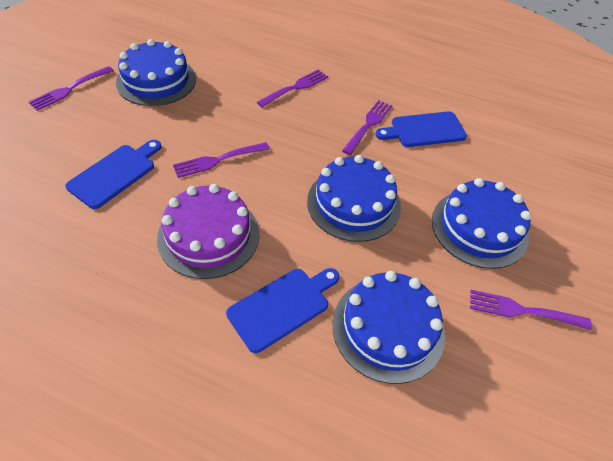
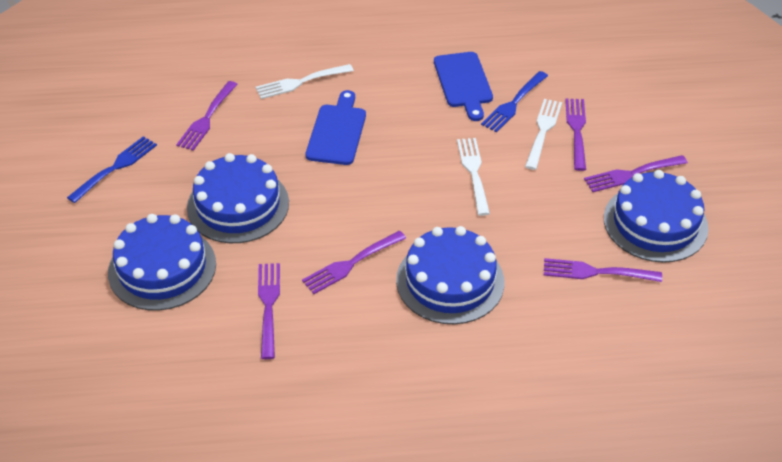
blue cutting board: [65,140,161,209] [226,268,339,353] [376,111,467,147] = 3 -> [305,90,366,165] [434,52,493,121] = 2
blue fork: none = 0 -> [67,136,157,203] [481,71,548,132] = 2
purple cake: [157,184,259,279] = 1 -> none = 0
purple fork: [29,66,114,111] [173,142,270,178] [257,69,328,107] [342,100,392,155] [470,290,592,330] = 5 -> [176,81,238,151] [258,263,280,359] [302,231,406,294] [544,258,662,282] [565,98,586,171] [584,155,688,192] = 6
white fork: none = 0 -> [256,64,354,99] [457,138,490,216] [525,99,562,170] = 3

